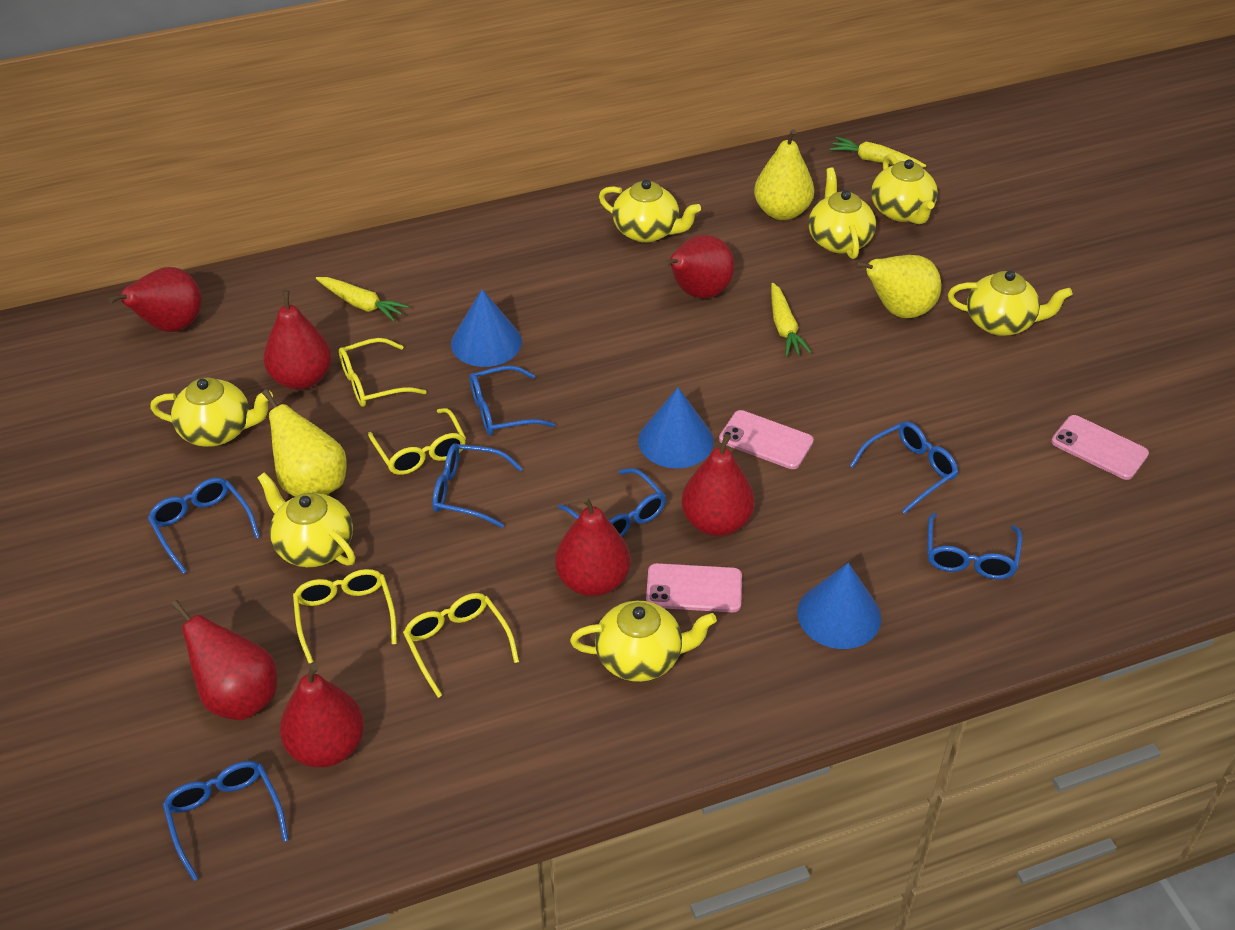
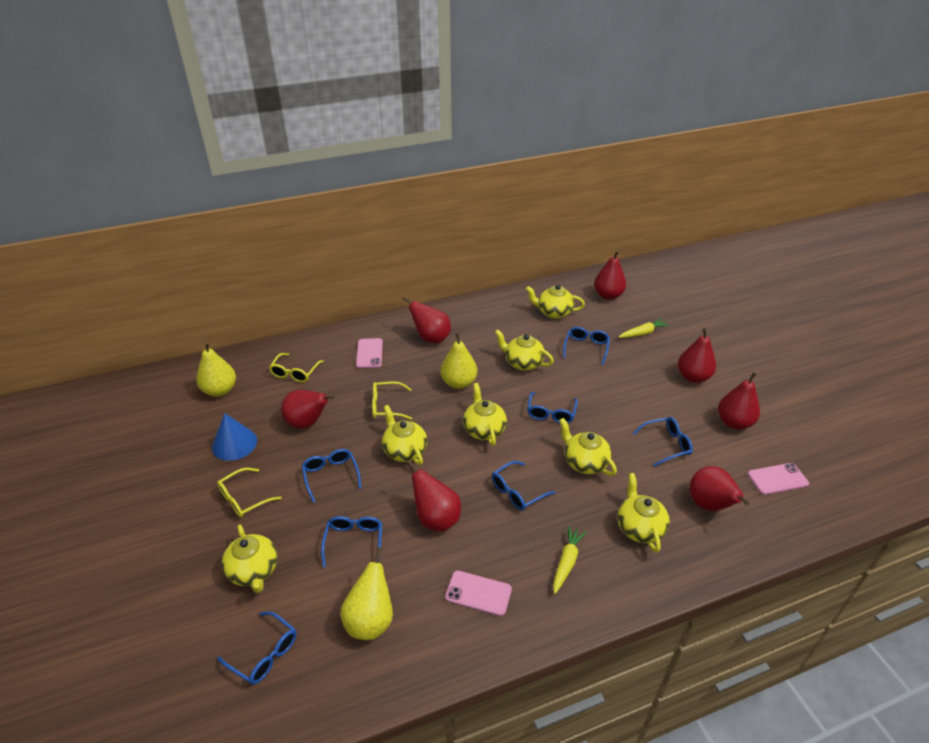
blue cone: [451,289,522,367] [638,388,714,468] [797,563,881,649] = 3 -> [212,413,257,461] = 1
yellow carrot: [316,277,409,322] [771,283,812,357] [830,137,926,167] = 3 -> [553,526,586,594] [619,318,670,338] = 2
yellow glasses: [293,569,397,663] [339,338,427,407] [368,408,466,475] [403,593,519,698] = 4 -> [217,468,282,518] [269,353,324,383] [372,381,412,420] = 3

